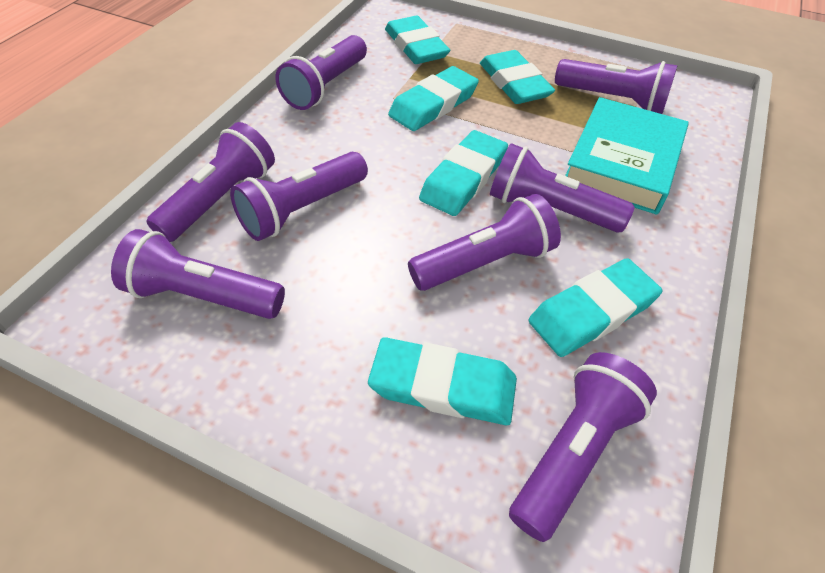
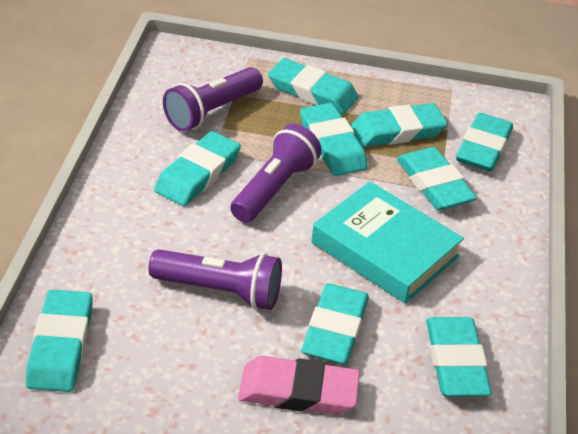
pink eraser: none = 0 -> [238,356,360,415] = 1
purple flashlight: [111,229,285,319] [147,122,275,242] [230,152,368,241] [276,35,367,110] [408,194,561,291] [490,143,635,233] [509,352,657,542] [555,59,678,114] = 8 -> [149,249,282,310] [163,67,263,132] [230,124,322,223] = 3
turquoise eraser: [368,337,517,425] [385,16,450,64] [388,66,479,131] [419,130,508,216] [480,50,555,104] [528,258,662,357] = 6 -> [26,290,93,392] [154,131,241,206] [268,58,359,114] [300,103,368,176] [301,283,369,364] [351,103,448,147] [397,147,477,210] [426,317,492,396] [456,113,513,172] = 9

